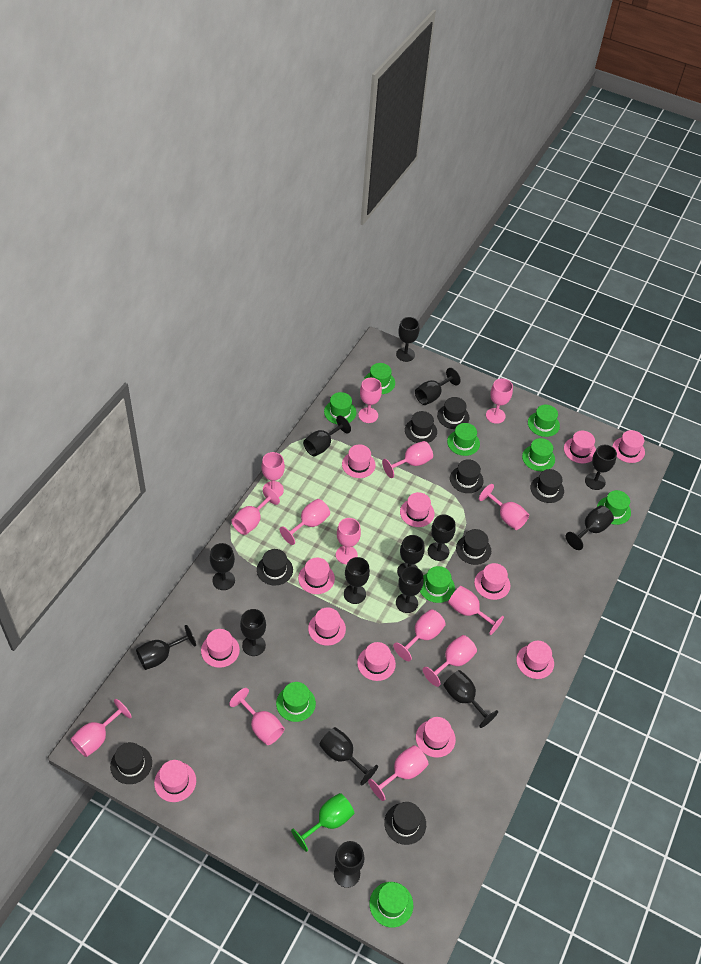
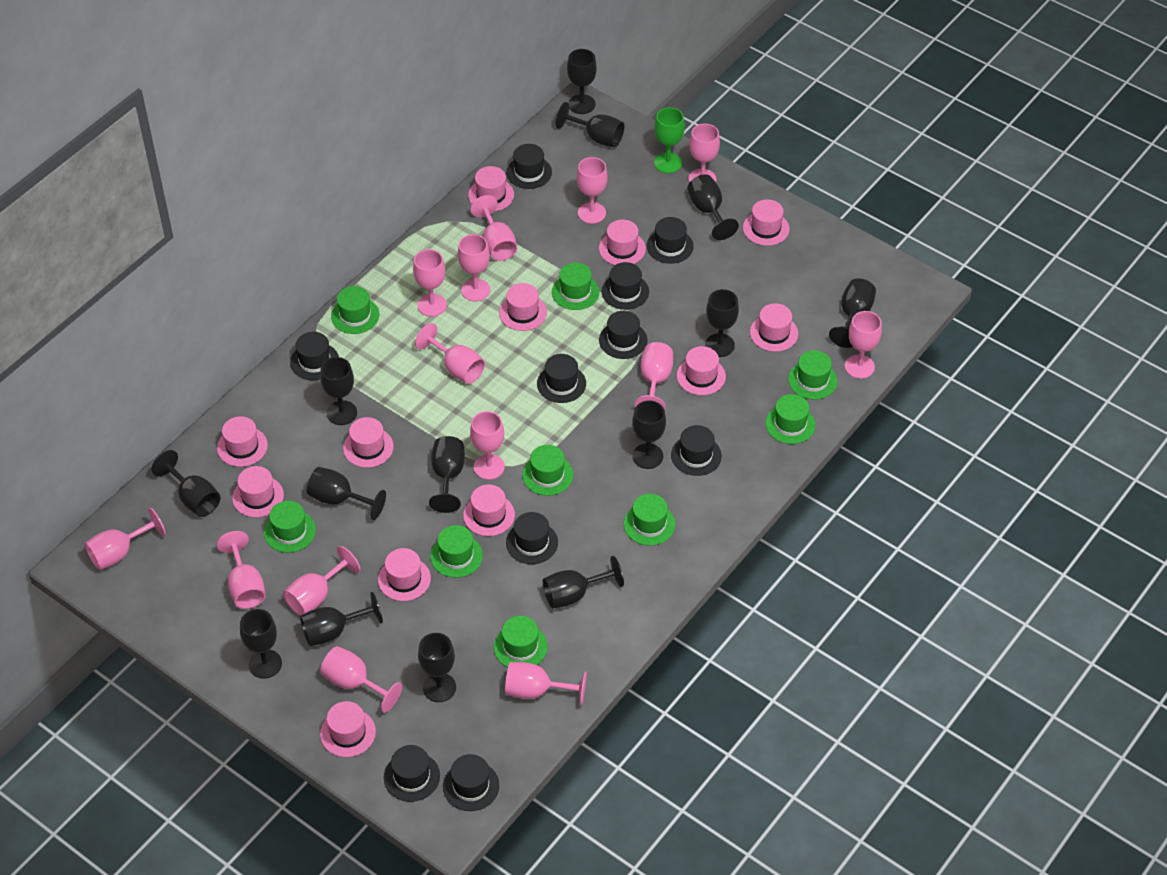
black goblet: [136,625,196,670] [210,543,235,590] [240,609,266,656] [303,415,351,457] [319,727,378,785] [334,841,364,888] [344,557,370,604] [396,317,419,362] [396,566,424,613] [397,535,425,577] [415,368,461,405] [428,515,456,561] [443,670,498,728] [566,505,614,550] [585,445,617,490] = 15 -> [151,450,221,517] [240,609,282,679] [300,592,383,646] [307,467,386,520] [320,357,357,425] [418,633,456,702] [429,436,465,513] [543,556,624,609] [556,102,624,147] [567,49,597,114] [632,400,666,469] [687,174,739,240] [705,289,739,357] [829,278,876,348] = 14
black hat: [110,742,152,784] [257,549,293,586] [384,802,426,845] [405,411,437,443] [437,397,469,429] [450,459,483,493] [456,529,491,565] [530,469,564,503] = 8 -> [290,332,339,380] [384,745,440,802] [443,754,499,811] [506,144,552,189] [506,512,558,564] [537,354,586,403] [599,311,648,359] [601,262,649,310] [647,217,694,264] [671,425,722,476] = 10

